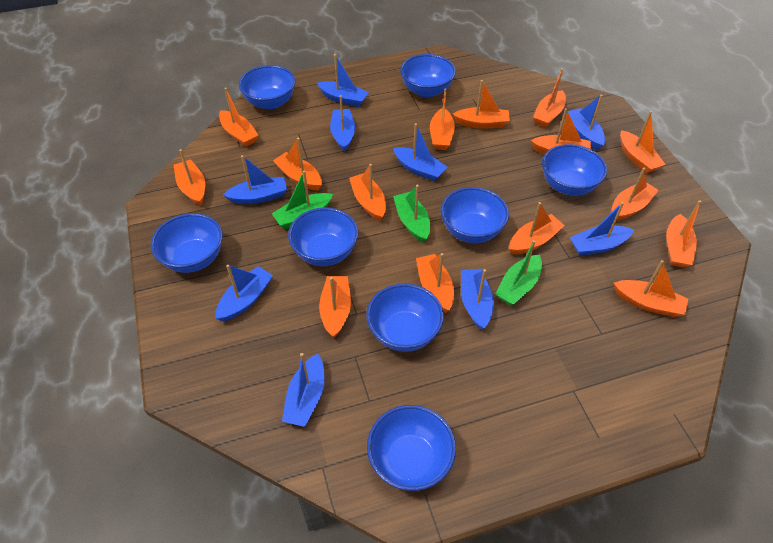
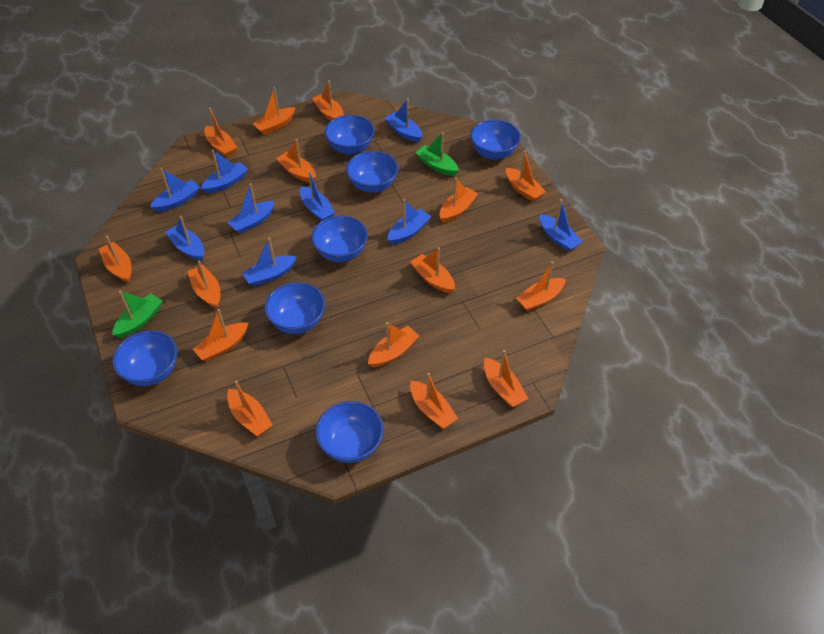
blue bowl: [151,213,223,273] [239,65,296,110] [288,207,358,266] [366,283,444,352] [367,405,456,491] [400,54,456,98] [441,187,509,243] [542,144,607,196] = 8 -> [112,330,177,386] [265,282,325,334] [311,216,368,262] [316,401,384,463] [325,115,375,155] [346,151,398,193] [470,120,521,160] = 7
green boat: [272,171,333,229] [393,185,430,243] [495,240,542,306] = 3 -> [112,291,162,338] [415,132,459,176] = 2

